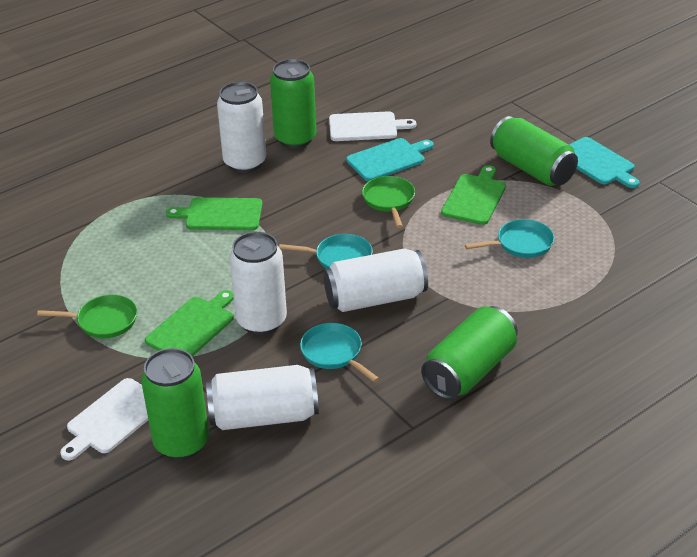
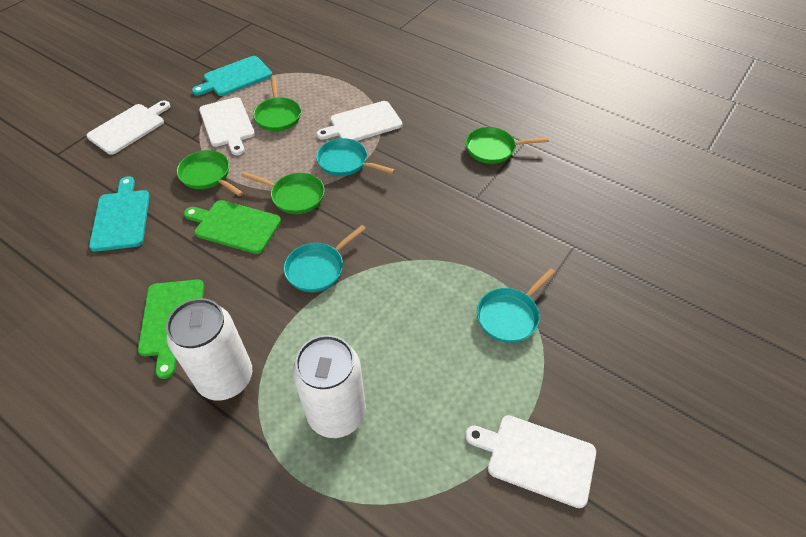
green can: [141,348,209,460] [270,59,316,149] [421,306,518,400] [490,116,578,186] = 4 -> none = 0
green cutting board: [145,290,234,357] [166,197,262,230] [441,165,506,225] = 3 -> [138,280,204,379] [184,200,281,254] = 2
green pan: [37,295,137,338] [362,176,415,228] = 2 -> [177,150,243,196] [241,172,324,214] [253,76,301,131] [466,127,549,164] = 4
white can: [206,365,319,430] [217,82,266,173] [229,232,287,335] [323,249,428,312] = 4 -> [166,298,252,401] [293,335,366,438] = 2
white cutting board: [60,378,148,460] [329,111,416,141] = 2 -> [87,101,170,155] [199,97,255,155] [316,101,402,141] [465,415,596,508] = 4

